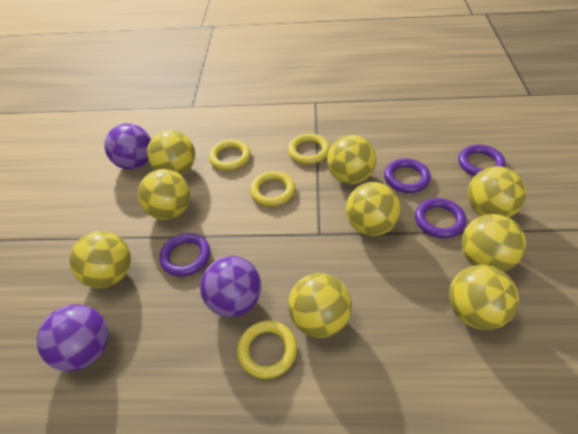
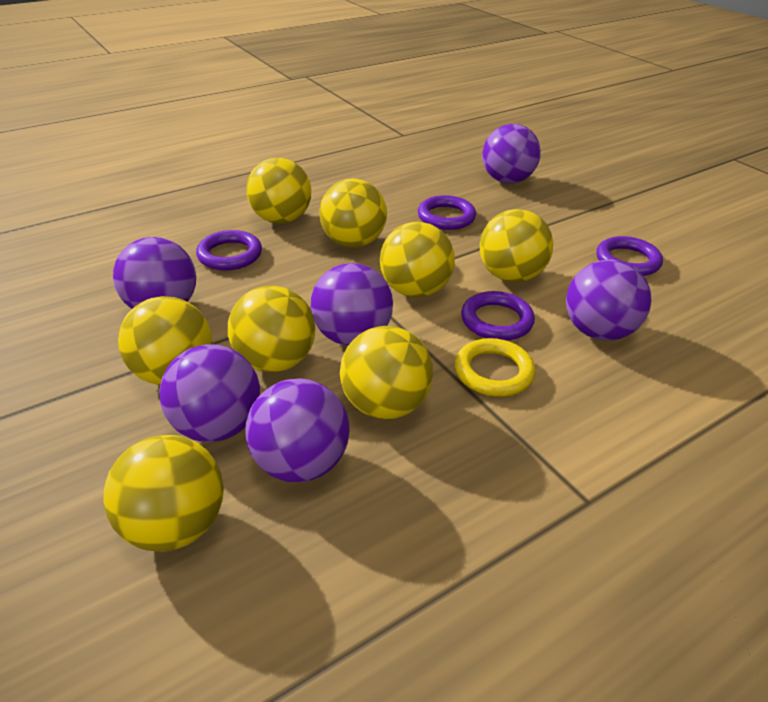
purple ball: [37,304,108,371] [104,123,151,170] [200,256,261,317] = 3 -> [113,237,196,309] [159,344,260,442] [245,378,350,482] [311,263,393,346] [482,124,541,184] [566,259,651,341] = 6
yellow ball: [69,231,131,288] [138,169,190,220] [147,130,195,175] [288,273,352,338] [327,135,376,184] [346,182,401,236] [449,265,519,330] [462,214,526,272] [467,166,527,218] = 9 -> [103,435,224,552] [118,296,212,385] [228,286,316,373] [246,158,311,224] [319,179,387,248] [340,326,433,419] [380,222,455,298] [480,209,553,282] = 8
yellow ring: [209,139,251,171] [237,321,297,379] [250,171,295,206] [288,133,330,164] = 4 -> [455,338,536,397] = 1

